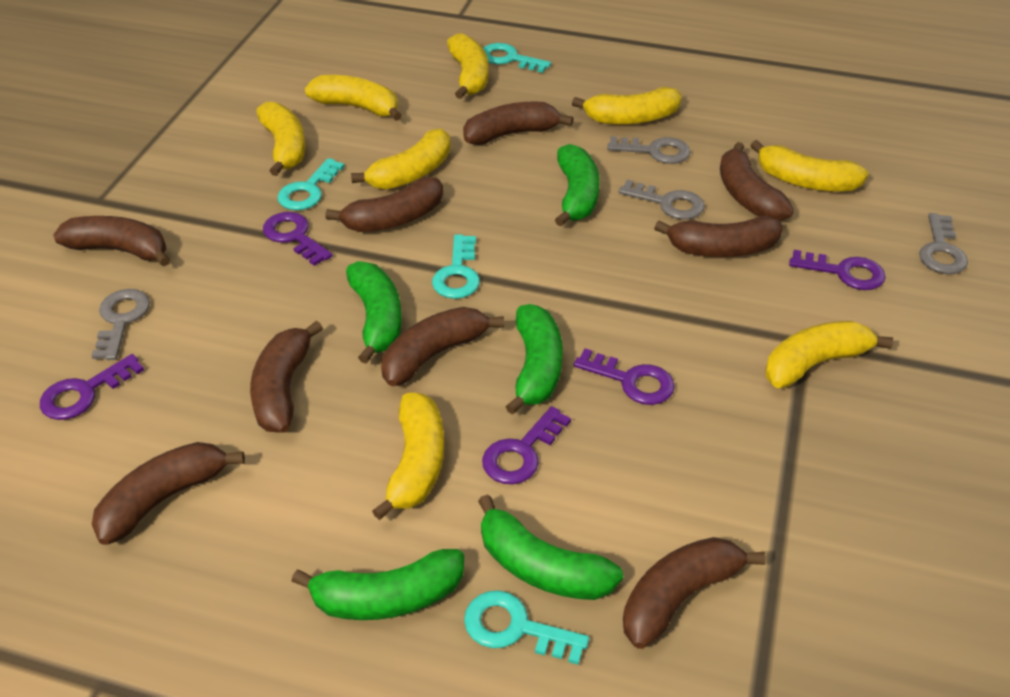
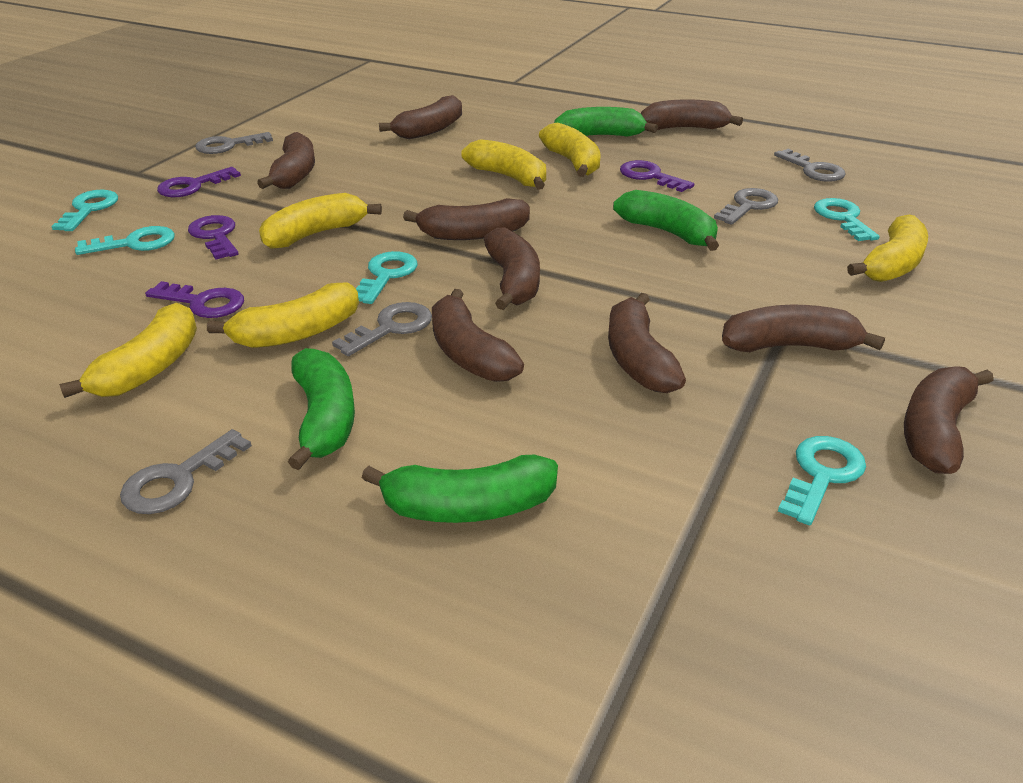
green banana: [292,549,464,620] [346,261,402,364] [478,494,623,600] [505,304,563,415] [555,144,600,226] = 5 -> [288,348,355,470] [362,455,558,523] [554,107,658,137] [613,190,719,251] = 4
grey key: [92,289,150,360] [607,136,690,164] [619,179,705,220] [919,213,968,274] = 4 -> [120,429,252,514] [195,132,273,154] [332,302,432,356] [714,188,778,225] [774,149,846,182] = 5
purple key: [40,354,144,420] [263,212,333,266] [482,406,571,484] [574,348,675,405] [789,250,886,290] = 5 -> [145,281,244,318] [157,167,241,197] [188,215,239,259] [620,160,694,192] = 4
turquoise key: [277,158,345,210] [432,234,480,299] [464,590,589,665] [483,43,551,73] = 4 -> [51,190,118,231] [75,226,175,255] [356,251,418,304] [778,436,866,525] [814,198,880,241] = 5
yellow banana: [256,102,305,176] [305,75,402,121] [351,129,450,190] [372,393,444,520] [447,34,489,99] [572,87,682,125] [750,140,869,192] [765,321,893,388] = 8 -> [59,303,197,398] [207,283,359,348] [259,193,382,249] [462,139,546,190] [539,122,601,177] [847,215,928,282] = 6

